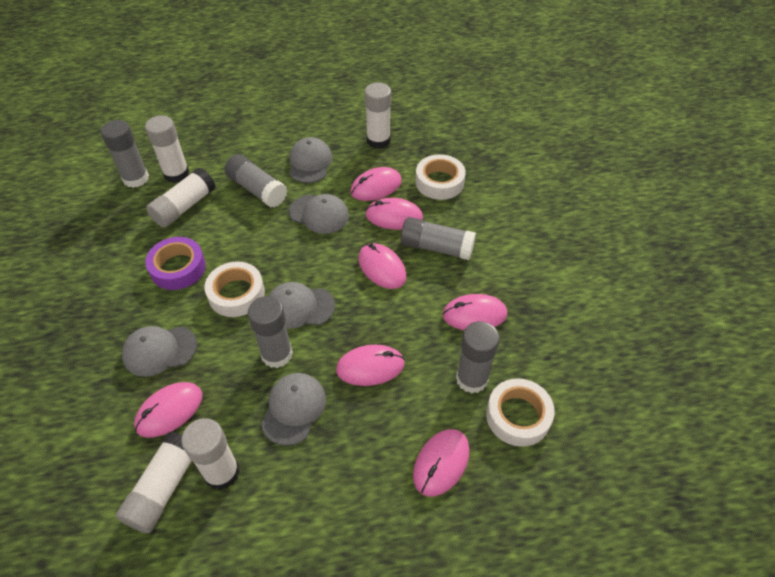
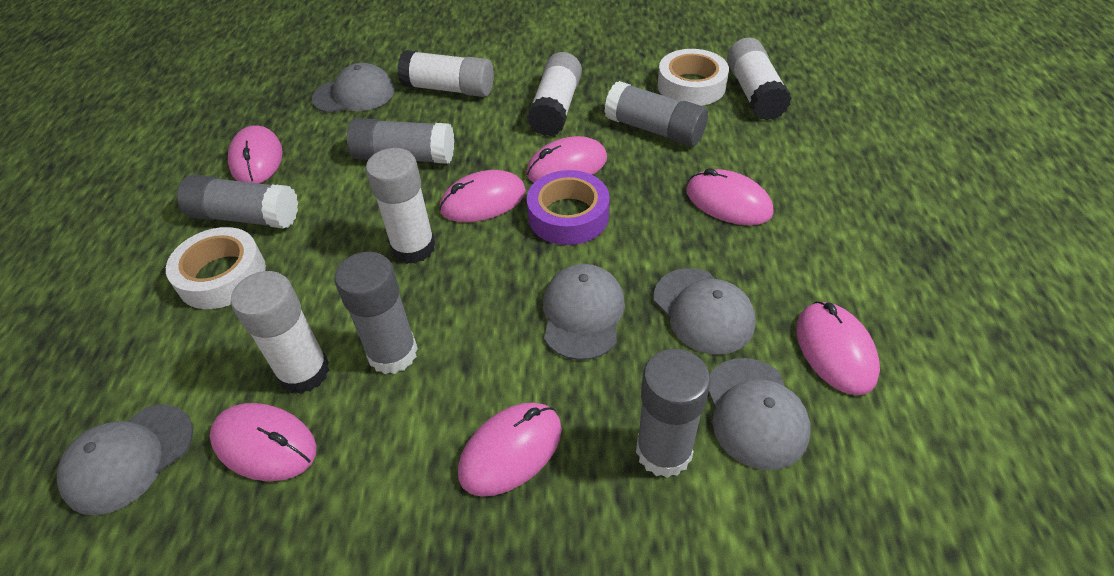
white tape: [204,261,265,317] [416,154,466,200] [486,378,555,447] = 3 -> [166,227,266,309] [658,49,729,106] = 2

